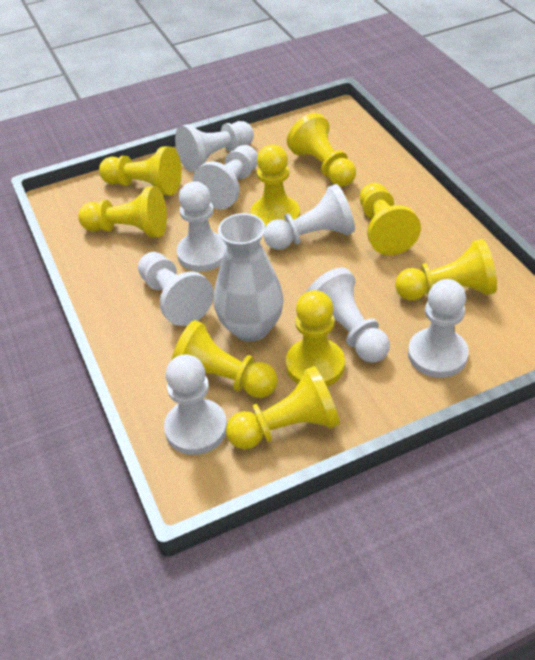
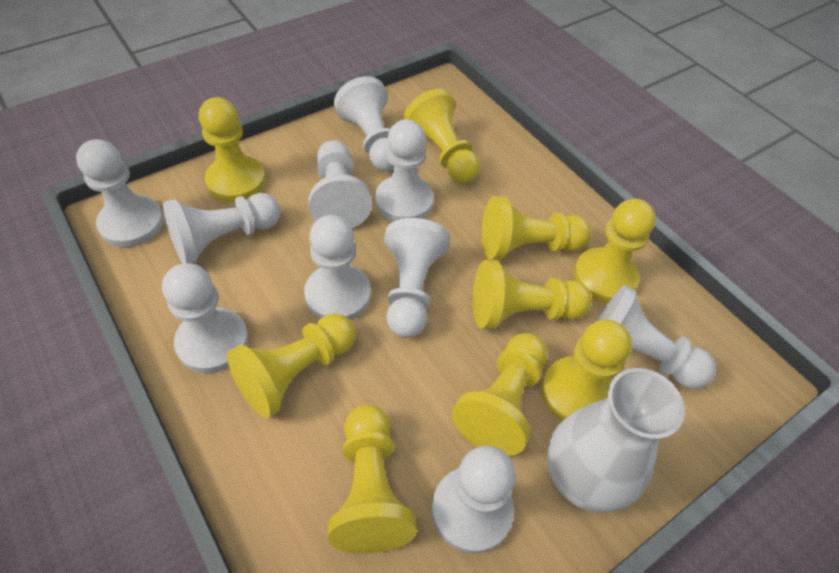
white pawn: [138,252,214,326] [164,354,227,455] [175,121,254,172] [177,181,226,272] [193,145,258,210] [263,184,355,250] [305,267,390,363] [408,279,469,378] = 8 -> [76,139,164,247] [162,263,248,373] [163,193,281,264] [304,215,371,320] [308,140,372,228] [334,76,394,171] [375,120,434,222] [384,218,450,338] [432,445,515,554] [596,285,716,389] = 10

